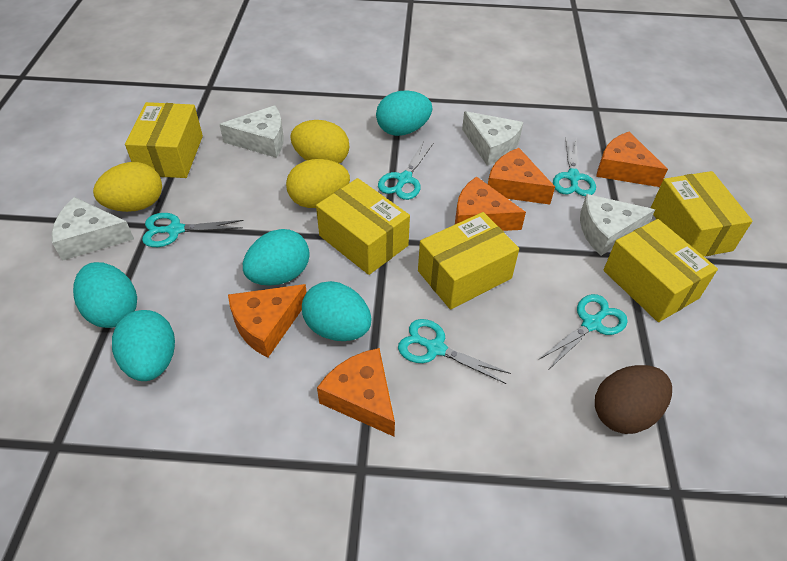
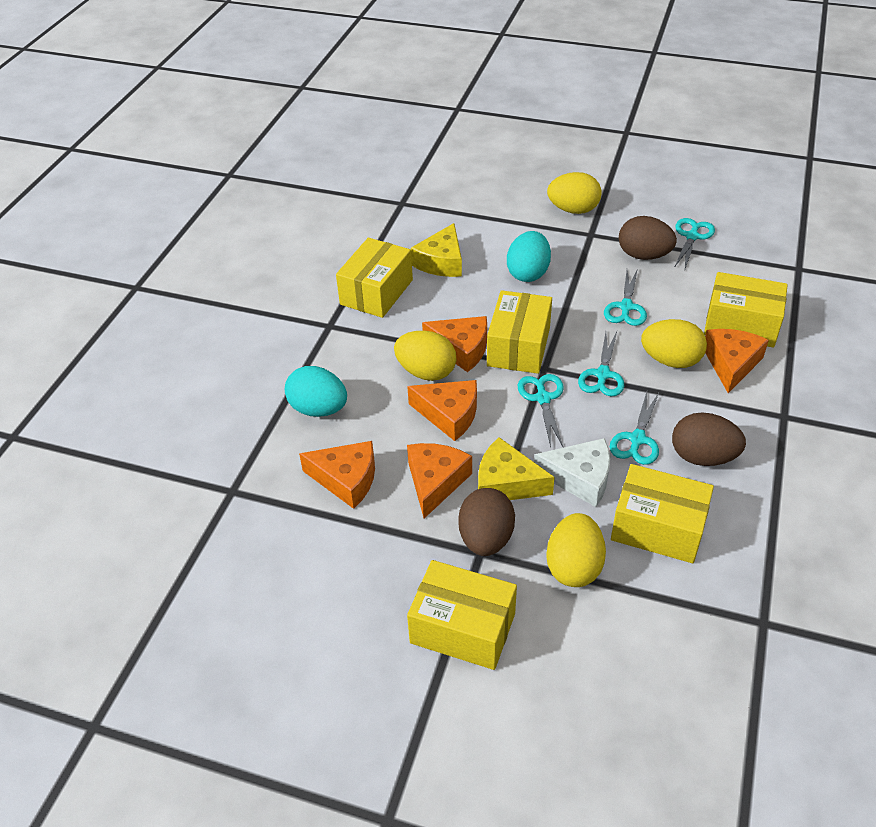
brown egg: [595,365,672,434] = 1 -> [458,488,515,556] [619,216,677,260] [672,412,746,466] = 3
turquoise egg: [73,262,137,328] [112,310,175,381] [243,229,310,285] [302,281,372,341] [376,90,432,136] = 5 -> [285,366,347,417] [507,231,551,282] = 2
white cheese: [52,197,134,261] [219,105,284,158] [462,111,523,166] [580,194,655,256] = 4 -> [534,438,610,507] = 1
yellow cheese: none = 0 -> [411,223,462,277] [478,437,555,500] = 2
yellow egg: [93,162,162,212] [286,159,350,208] [290,120,349,164] = 3 -> [394,331,456,381] [546,513,606,587] [547,172,602,214] [641,319,707,368] = 4

